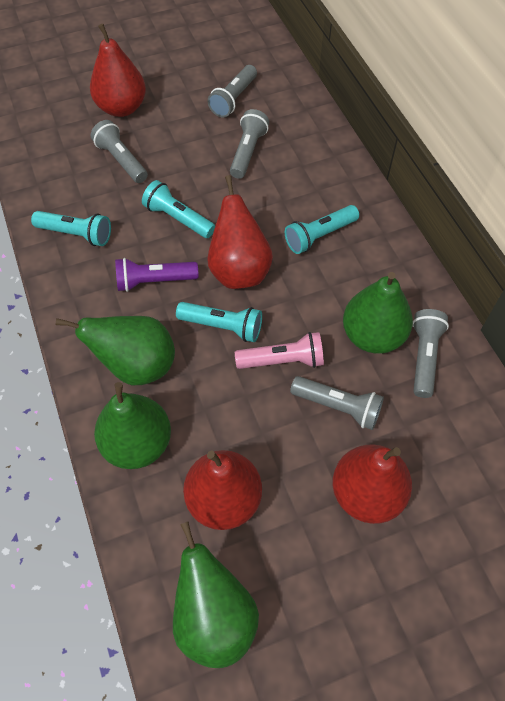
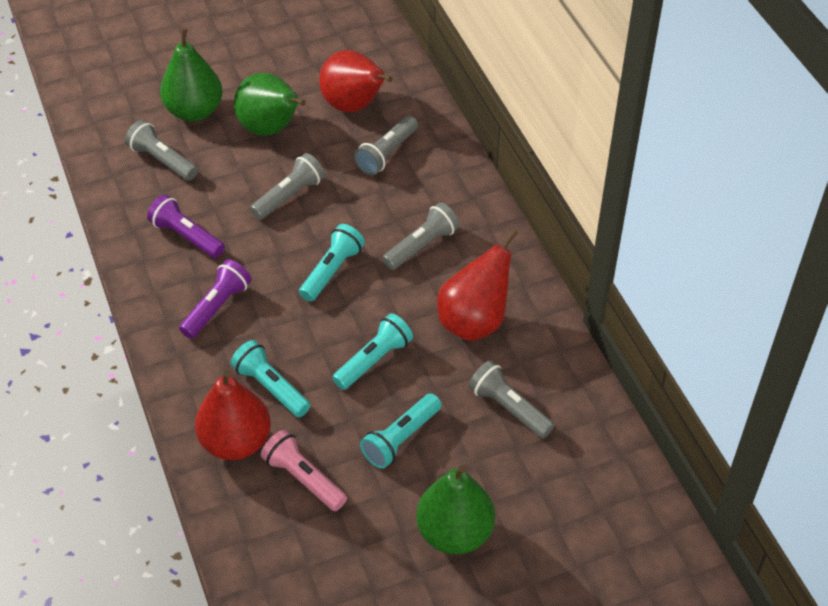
green pear: [56,316,175,385] [94,382,171,469] [173,522,259,668] [343,272,413,354] = 4 -> [160,28,223,121] [234,73,306,136] [416,465,495,555] = 3
purple flashlight: [115,258,199,292] = 1 -> [147,195,225,258] [179,259,251,339] = 2
red pear: [90,24,146,117] [183,450,262,530] [207,175,273,289] [333,445,412,524] = 4 -> [195,370,271,460] [319,50,393,112] [437,229,518,341] = 3

